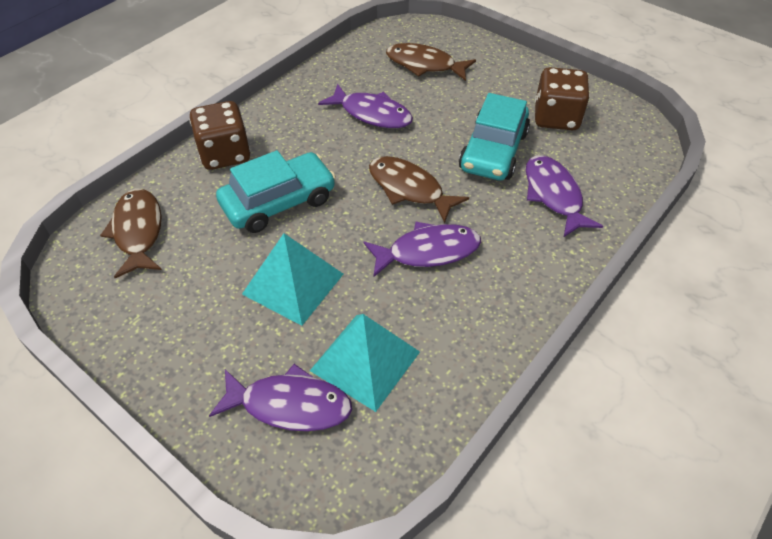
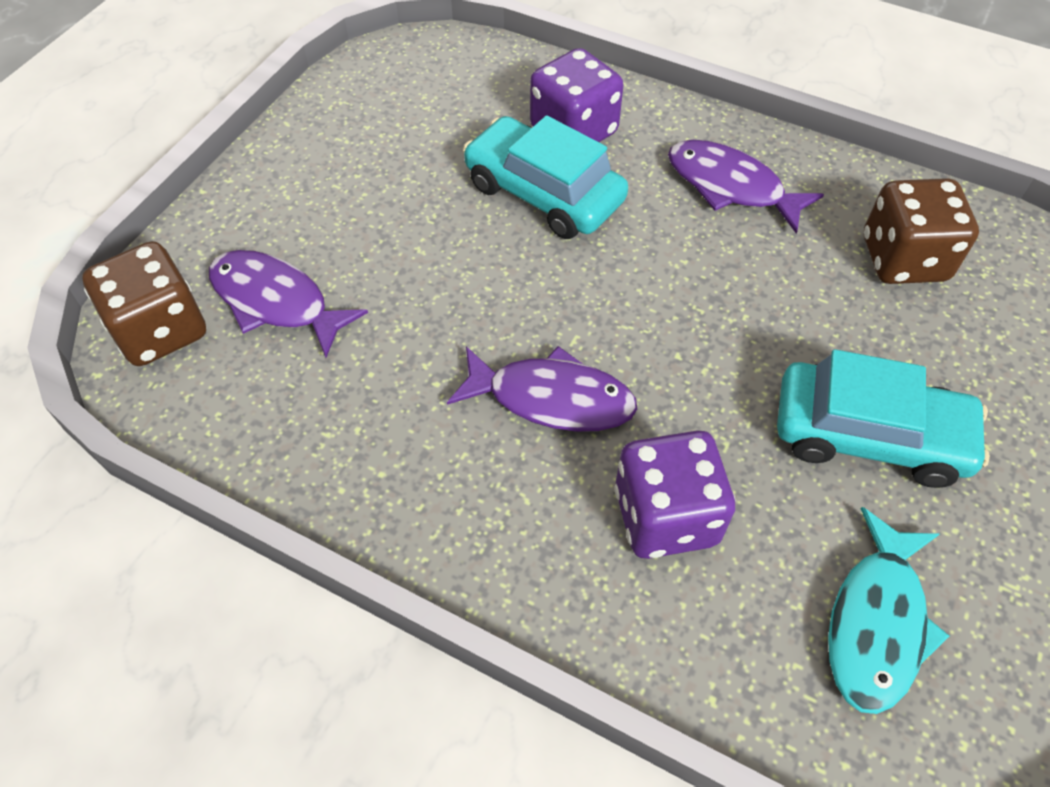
brown fish: [100,189,162,278] [369,156,469,223] [386,43,476,81] = 3 -> none = 0
purple dice: none = 0 -> [530,48,624,142] [615,430,735,559] = 2
purple fish: [209,364,352,431] [318,84,413,128] [364,222,481,277] [526,155,603,238] = 4 -> [209,250,368,357] [447,346,637,432] [668,140,824,234] = 3
turquoise fish: none = 0 -> [828,507,949,714] = 1
turquoise pyramid: [242,233,343,326] [310,314,420,412] = 2 -> none = 0

